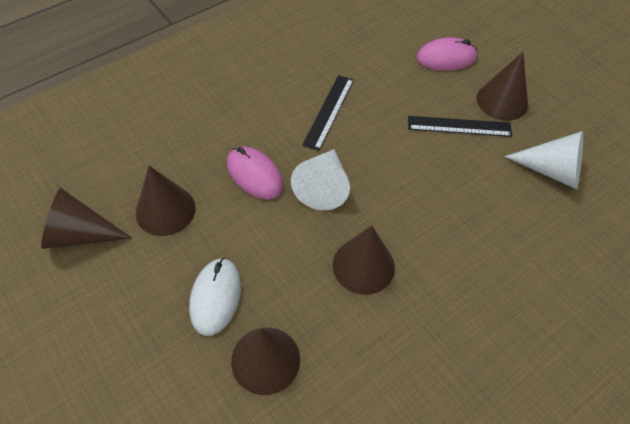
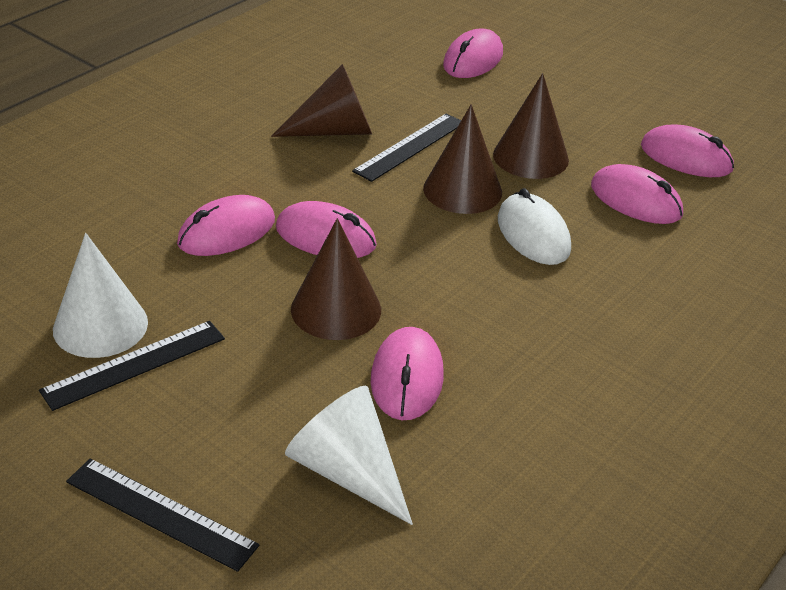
black ruler: [302,75,354,151] [408,116,512,137] = 2 -> [39,321,225,411] [66,458,259,572] [352,113,461,182] = 3
brown cone: [41,188,132,249] [136,166,196,236] [231,328,300,395] [333,225,395,295] [477,52,528,121] = 5 -> [271,64,372,137] [291,218,381,340] [423,104,502,214] [493,73,569,179] = 4
pink mouse: [227,146,283,199] [416,37,478,71] = 2 -> [177,195,275,256] [276,201,377,258] [371,327,444,420] [443,29,503,78] [591,164,683,224] [641,125,734,177] = 6

